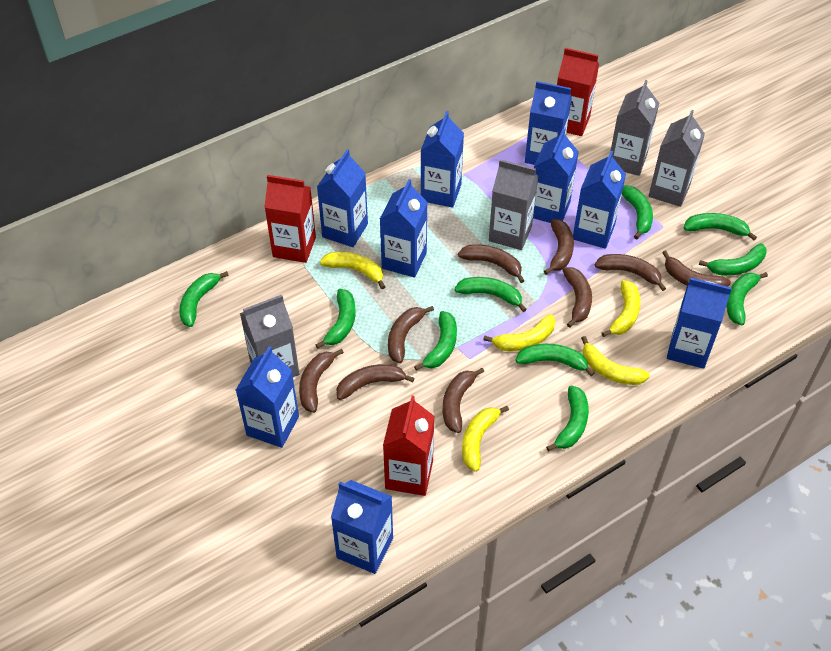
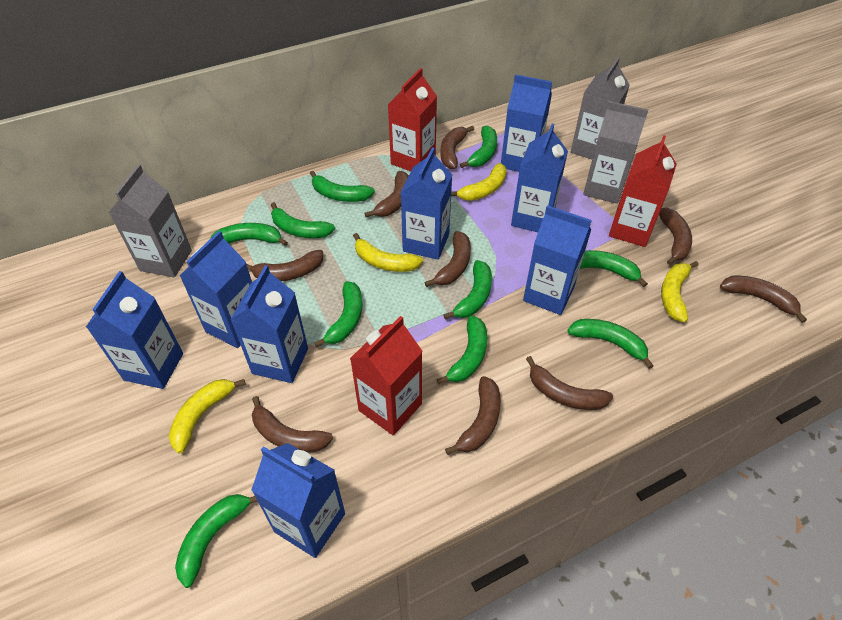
blue carton: [236,346,299,448] [317,149,368,247] [331,480,393,574] [380,179,428,278] [421,111,464,208] [525,81,572,165] [533,128,579,223] [573,151,626,249] [667,278,732,369] = 9 -> [86,271,183,389] [180,231,252,348] [230,265,308,383] [251,443,345,558] [401,147,452,260] [501,74,552,172] [511,124,568,232] [523,205,592,315] = 8
grey carton: [240,294,299,377] [489,159,538,250] [611,80,659,176] [649,110,705,207] = 4 -> [109,165,192,278] [571,57,630,159] [583,101,648,204] = 3
yellow banana: [320,252,385,289] [462,406,509,472] [483,314,556,351] [581,336,650,385] [602,280,641,337] = 5 -> [169,379,246,453] [353,233,423,272] [451,163,507,201] [661,261,698,322] = 4

